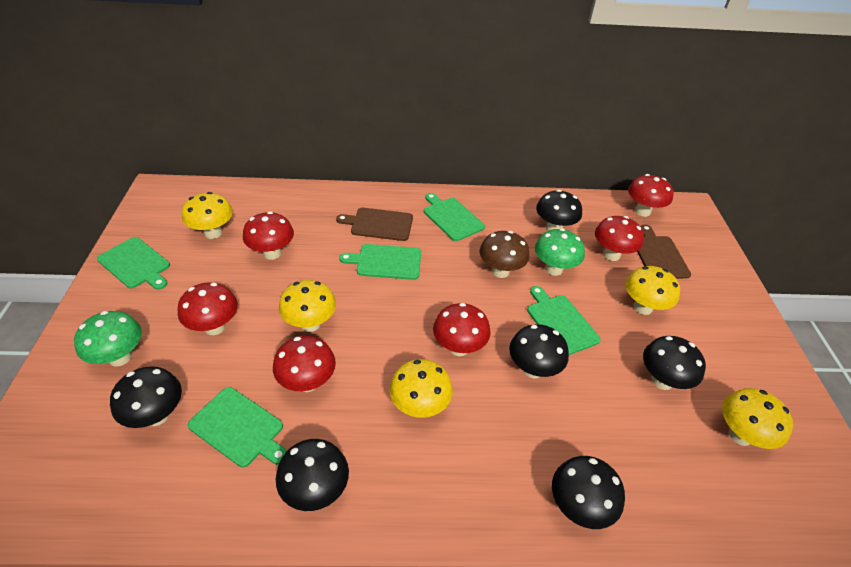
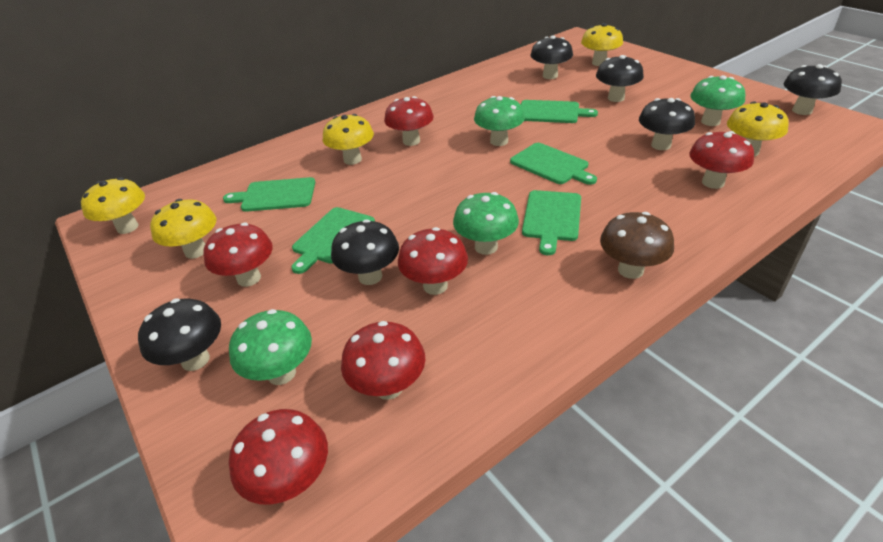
brown cutting board: [336,208,413,241] [637,225,691,279] = 2 -> none = 0
green mushroom: [74,311,142,367] [535,228,585,276] = 2 -> [229,309,312,385] [453,192,519,255] [474,96,525,146] [690,75,745,126] = 4

